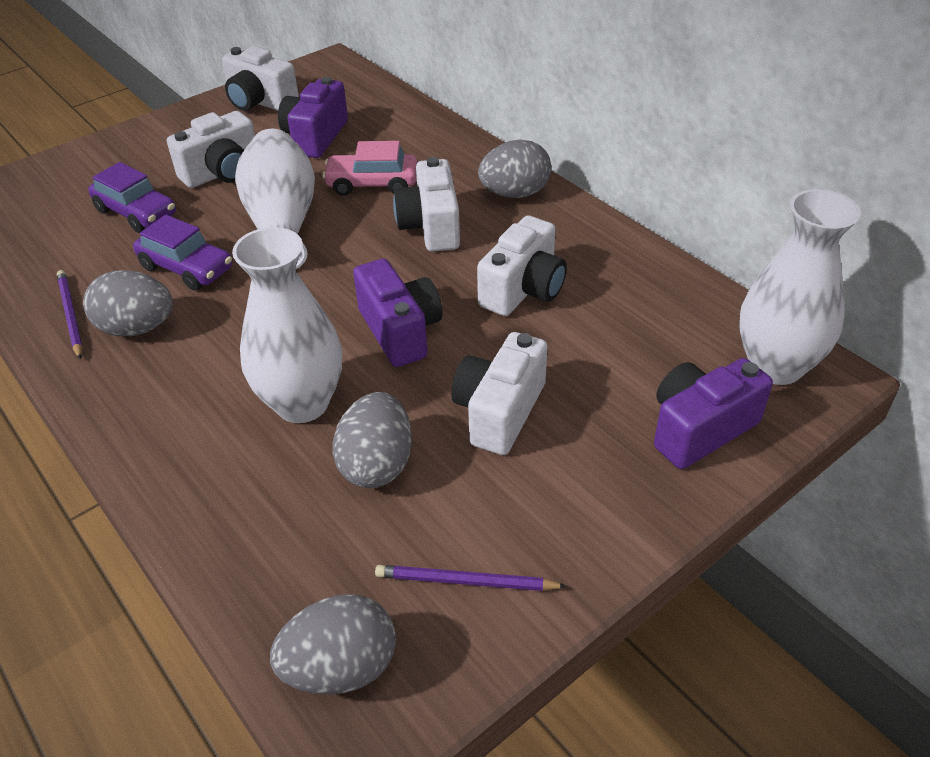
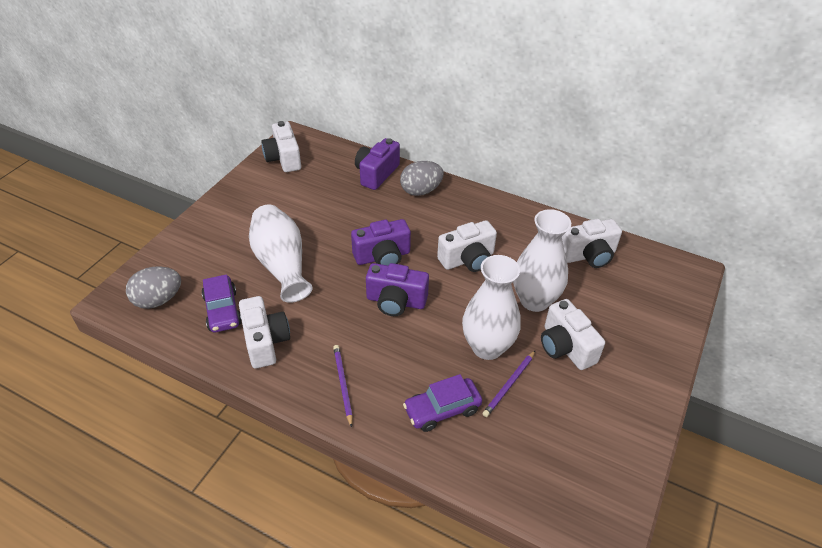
grey egg: [83,270,173,336] [270,594,396,695] [332,392,412,488] [478,140,551,198] = 4 -> [126,267,181,309] [400,161,444,196] = 2
pink car: [322,141,418,196] = 1 -> none = 0

